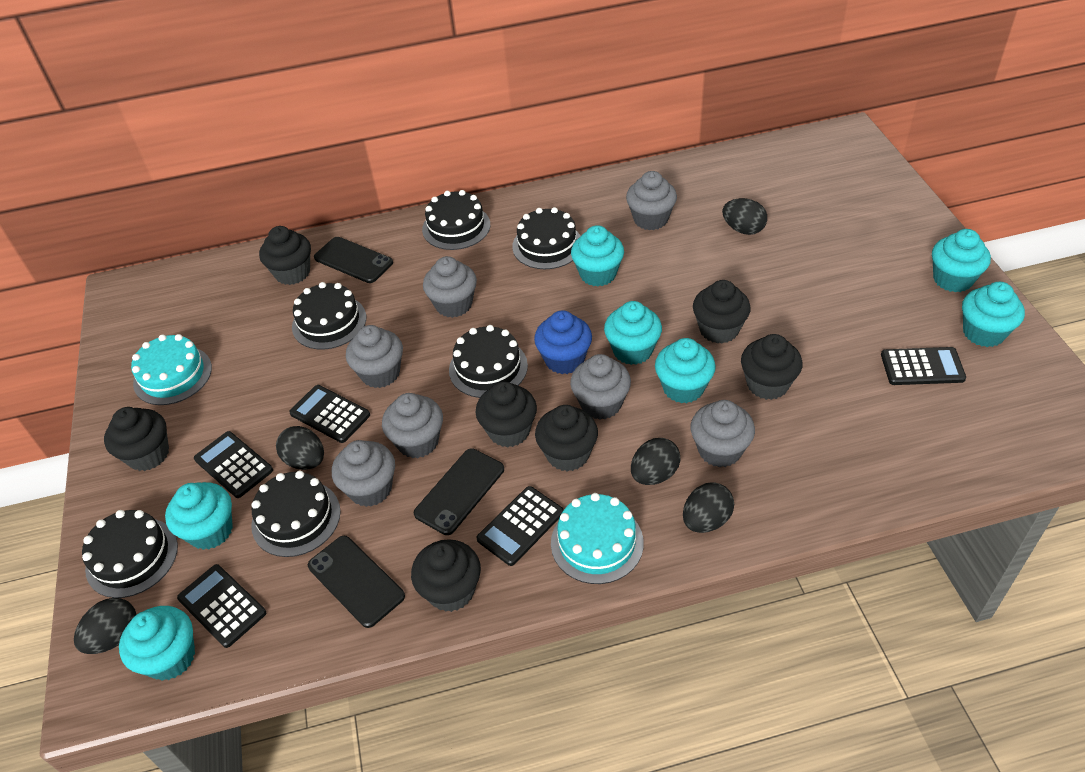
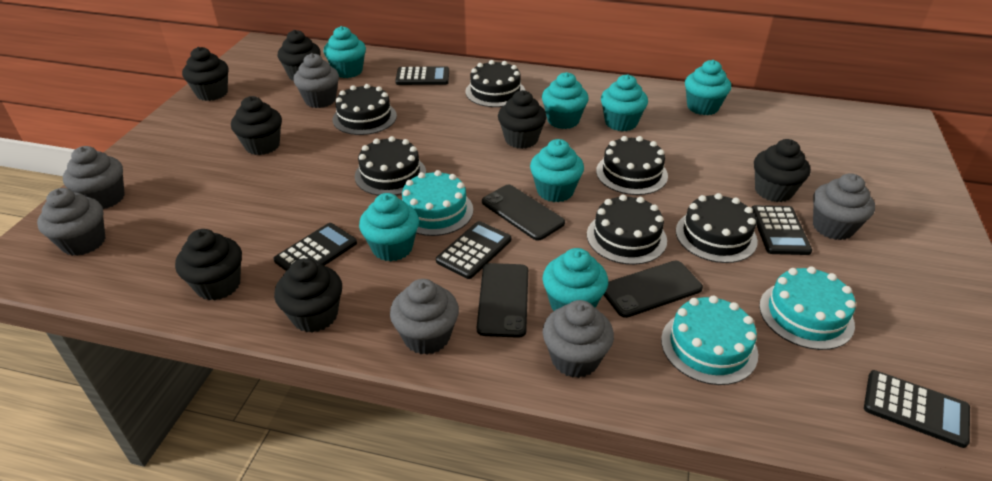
black egg: [74,598,136,654] [276,426,324,470] [631,438,681,485] [683,482,734,533] [722,198,767,235] = 5 -> none = 0
blue cupcake: [534,310,592,374] = 1 -> none = 0
grey cupcake: [332,440,395,507] [346,325,403,388] [382,393,443,458] [423,256,477,318] [570,354,631,420] [626,171,677,230] [691,400,755,468] = 7 -> [37,188,106,256] [63,146,125,209] [293,53,339,108] [390,279,459,355] [543,300,614,378] [813,173,875,240] = 6
turquoise cake: [131,334,212,405] [551,493,644,584] = 2 -> [402,170,473,236] [661,296,758,385] [759,266,856,350] = 3

